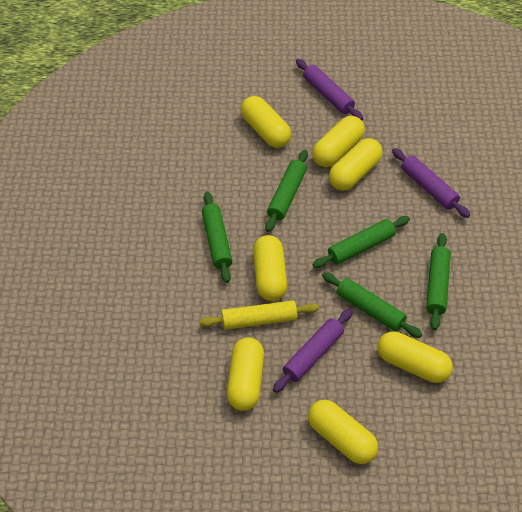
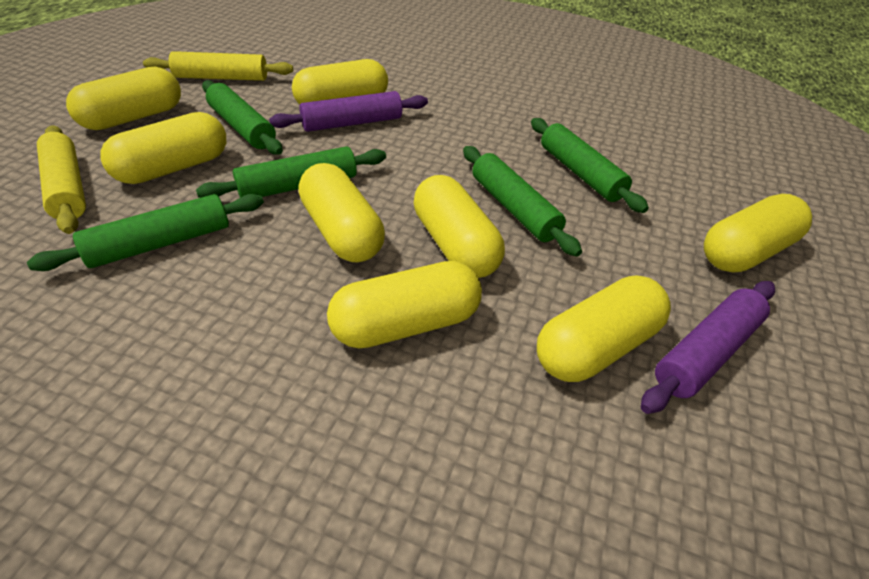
purple rolling pin: [273,309,353,393] [296,59,363,120] [392,148,470,218] = 3 -> [269,91,428,132] [641,281,775,414] = 2
yellow capsule: [227,337,264,411] [241,96,291,148] [253,235,287,301] [308,400,378,464] [312,116,365,167] [329,138,383,191] [377,331,453,383] = 7 -> [66,67,181,130] [100,112,226,184] [292,59,388,105] [298,163,385,263] [327,261,482,349] [414,175,505,278] [537,275,671,382] [704,194,812,273] = 8
yellow rolling pin: [199,300,319,330] = 1 -> [37,126,86,234] [143,51,293,81] = 2

